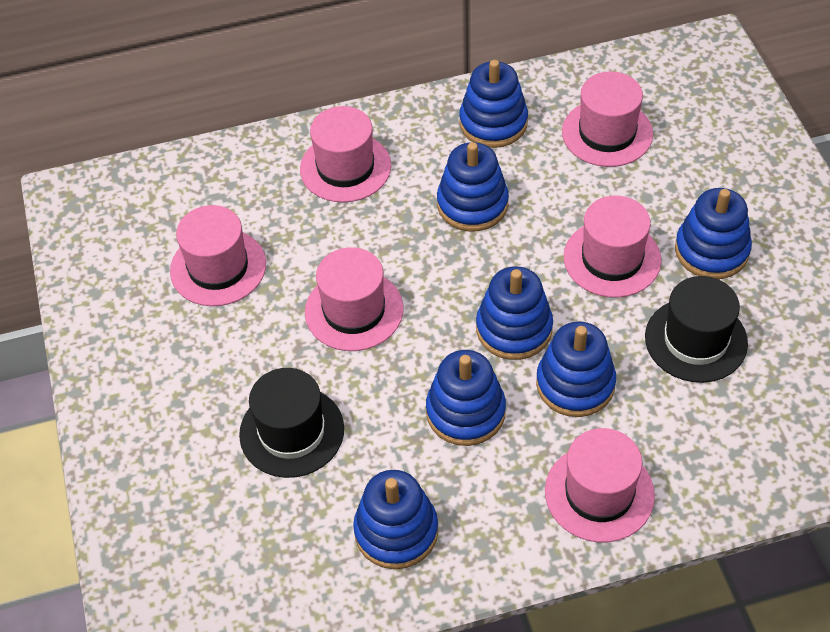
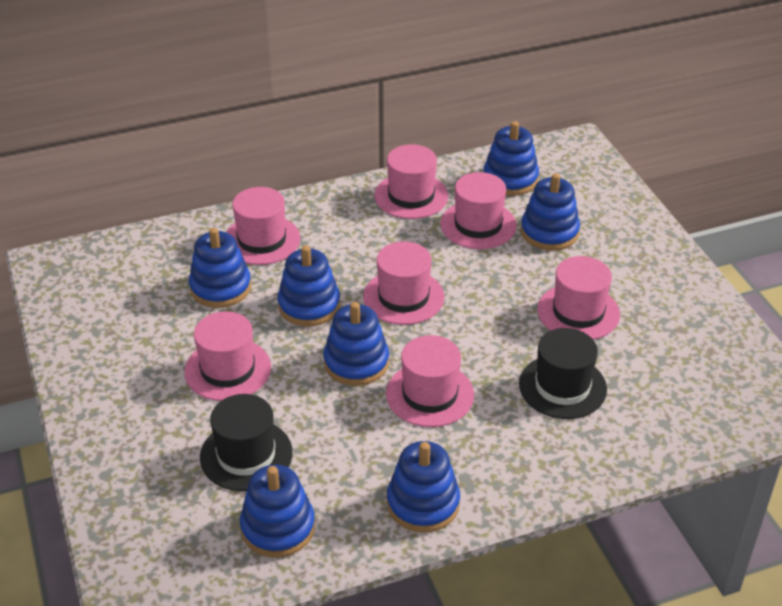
pink hat: [170,205,266,306] [300,106,391,202] [305,247,404,351] [545,428,655,542] [562,71,653,167] [564,196,661,298] = 6 -> [184,311,271,401] [226,187,301,265] [363,242,444,325] [374,144,448,219] [386,335,474,427] [440,172,517,249] [537,256,620,340] = 7

